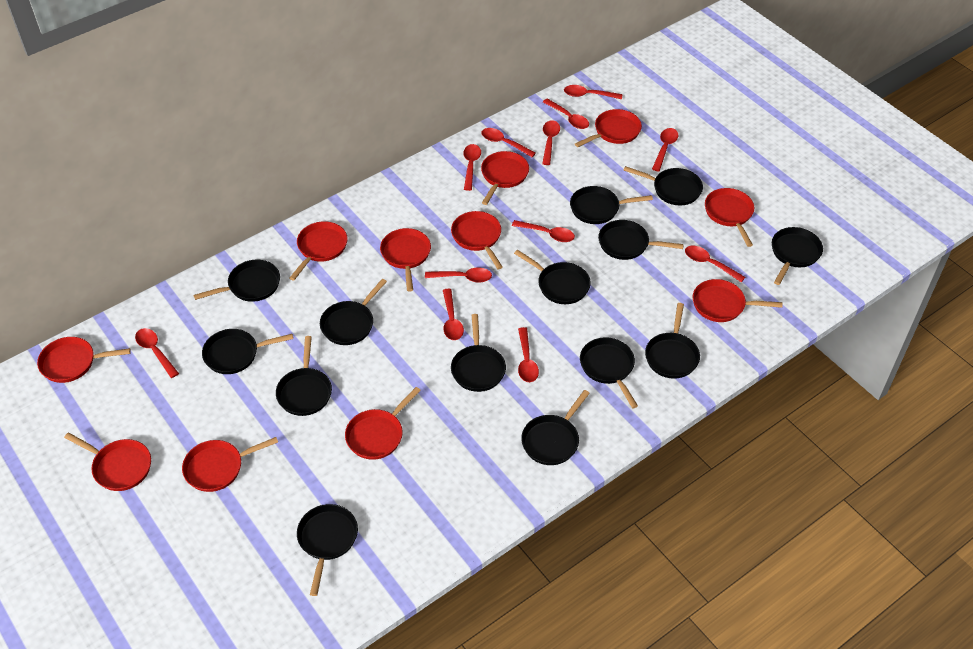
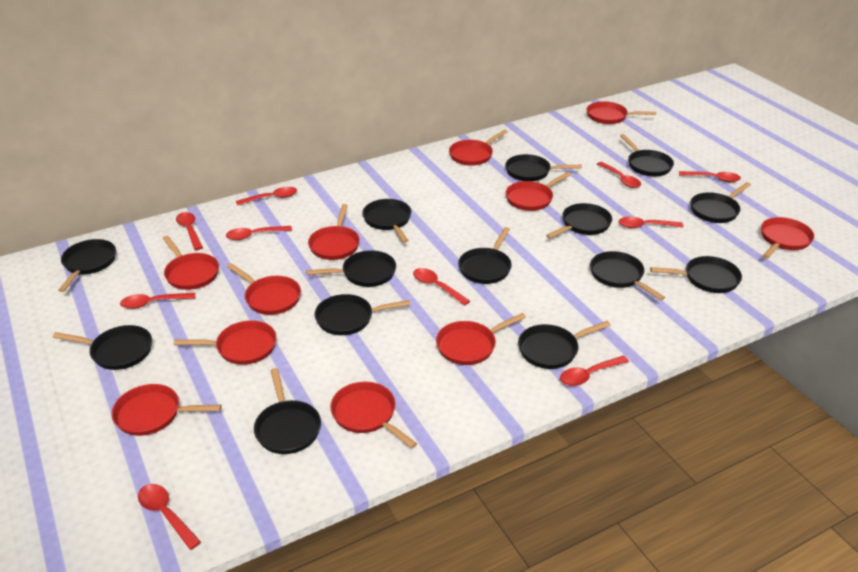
red spoon: [135,328,179,378] [425,267,492,283] [443,289,464,340] [463,144,481,191] [481,128,536,157] [512,220,575,242] [518,327,539,382] [542,120,560,165] [543,98,589,129] [564,85,622,99] [652,128,678,171] [685,246,745,283] = 12 -> [120,293,195,309] [138,484,201,550] [176,212,203,250] [226,226,292,240] [236,187,297,206] [413,268,470,306] [560,356,629,386] [597,162,641,188] [619,217,683,228] [679,171,741,182] = 10

